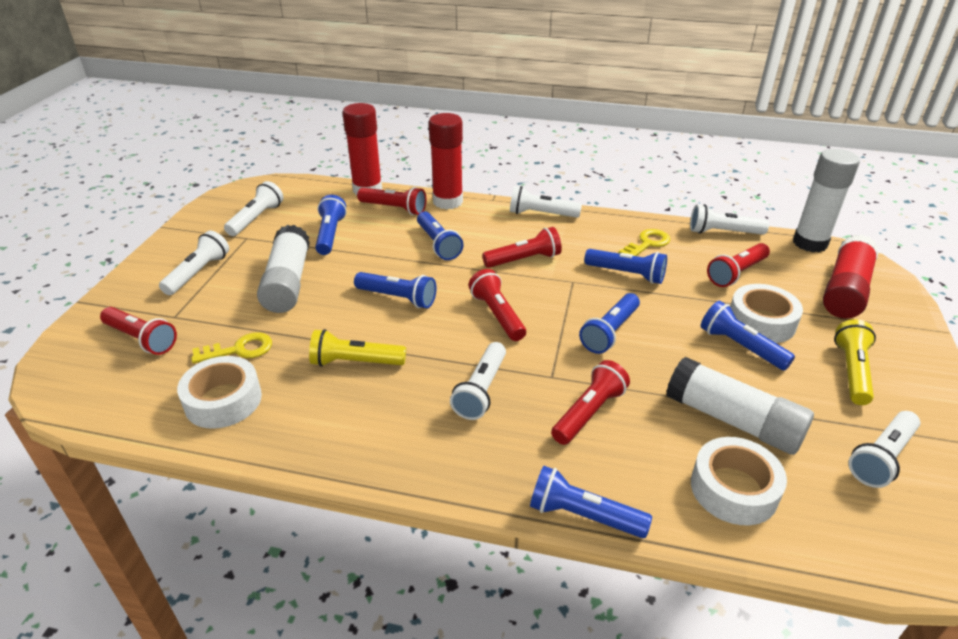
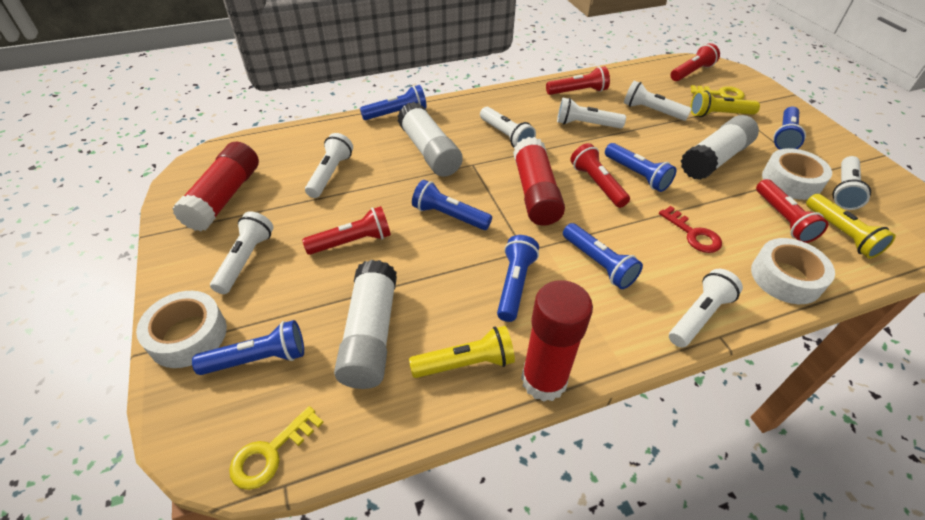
red flashlight: [100,307,177,355] [357,187,426,215] [469,269,526,341] [482,227,562,268] [551,360,630,445] [707,243,770,287] = 6 -> [302,206,391,255] [546,66,610,95] [570,143,630,208] [670,43,720,81] [756,179,828,243] = 5
red key: none = 0 -> [659,206,722,253] = 1
white flashlight: [159,231,229,295] [224,181,283,236] [450,342,506,420] [510,186,582,218] [690,204,769,235] [848,411,920,488] = 6 -> [210,211,273,294] [305,133,353,198] [480,107,536,147] [557,98,626,128] [624,81,692,121] [669,269,743,348] [832,156,871,210] = 7
yellow flashlight: [309,329,406,366] [834,319,876,405] = 2 -> [409,326,515,378] [691,90,760,117] [806,194,896,259] = 3

